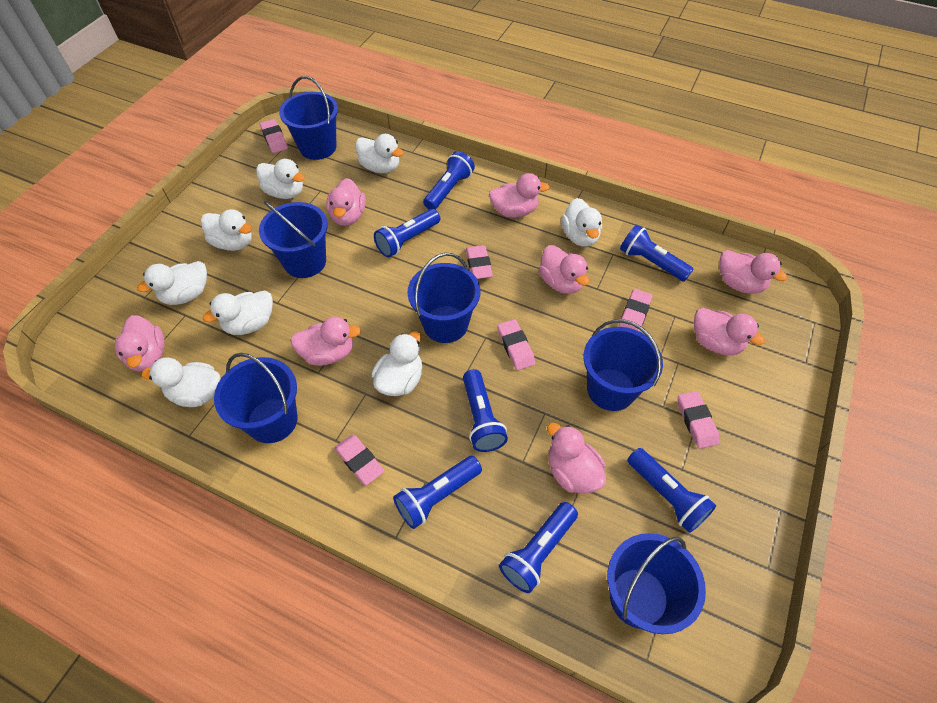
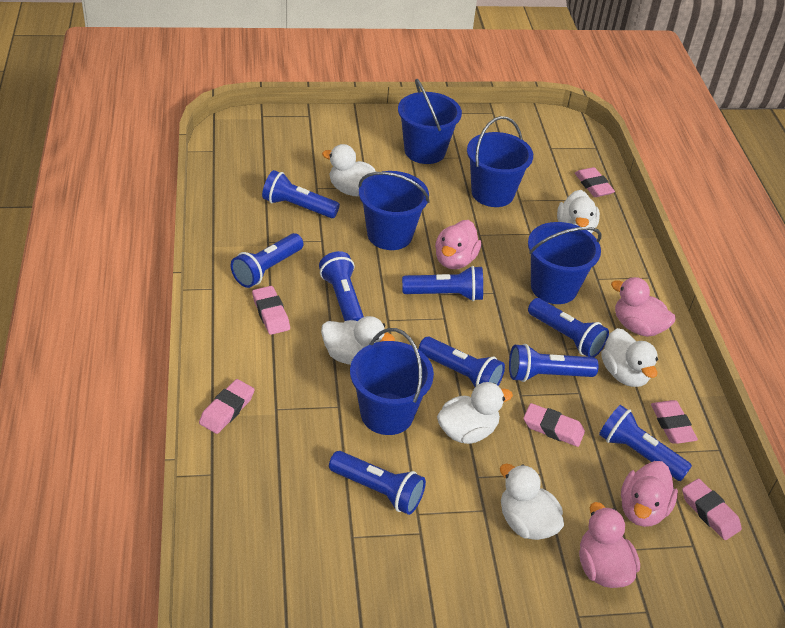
blue bucket: [214,353,298,443] [259,201,328,278] [279,76,338,160] [408,253,480,343] [583,319,663,411] [607,533,706,634] = 6 -> [350,328,434,435] [358,171,430,250] [398,79,462,164] [467,116,533,207] [528,222,601,304] = 5
blue flashlight: [374,209,440,258] [393,456,482,529] [423,151,475,210] [463,369,508,452] [499,502,578,593] [620,225,694,282] [627,448,716,533] = 7 -> [231,233,304,288] [262,170,340,218] [319,251,364,321] [329,451,426,515] [402,266,483,301] [418,337,505,387] [509,344,599,382] [528,298,609,357] [599,405,692,481] = 9
pink duck: [115,315,165,372] [290,317,361,366] [326,178,366,226] [489,173,550,218] [539,245,589,294] [547,423,606,494] [694,308,765,355] [719,250,787,294] = 8 -> [435,220,481,269] [579,502,640,588] [611,277,676,337] [621,461,678,527] = 4
white duck: [137,261,207,305] [142,357,221,407] [201,209,252,251] [203,291,273,335] [256,159,305,199] [356,134,404,173] [372,331,422,396] [561,198,602,246] = 8 -> [321,316,395,365] [322,144,377,197] [437,382,513,444] [500,464,564,540] [557,190,600,234] [601,328,658,387] = 6

